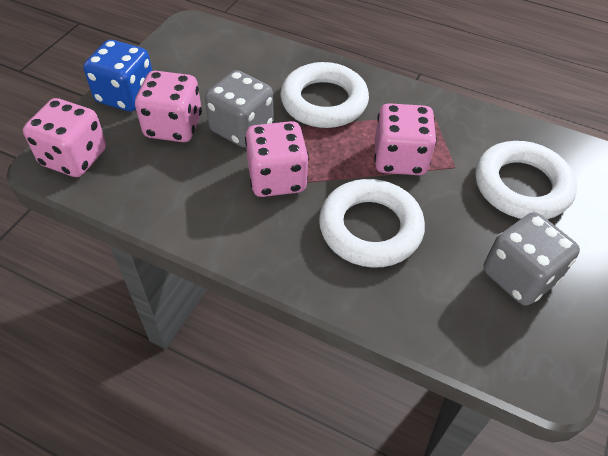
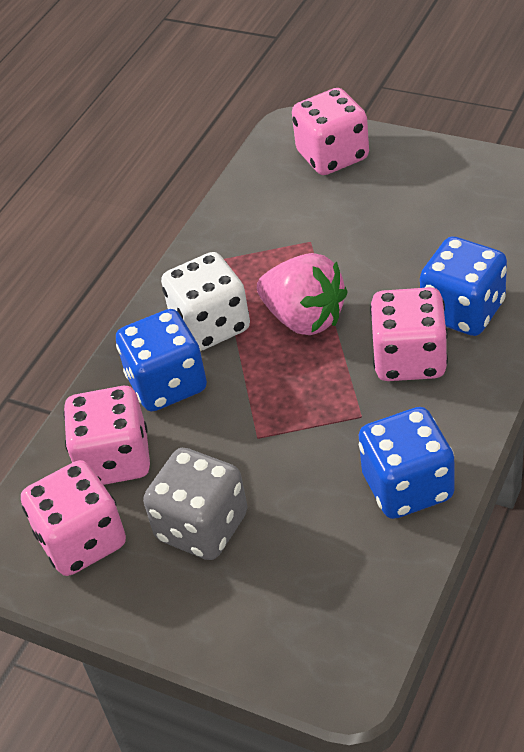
blue dice: [83,40,152,111] = 1 -> [116,309,207,411] [359,407,454,519] [420,237,507,336] = 3
grey dice: [205,70,274,147] [483,212,580,306] = 2 -> [143,448,248,560] = 1
pink strawberry: none = 0 -> [257,253,348,335] = 1
white dice: none = 0 -> [161,252,250,351] = 1
white ring: [280,62,369,128] [319,179,425,268] [475,141,577,219] = 3 -> none = 0

